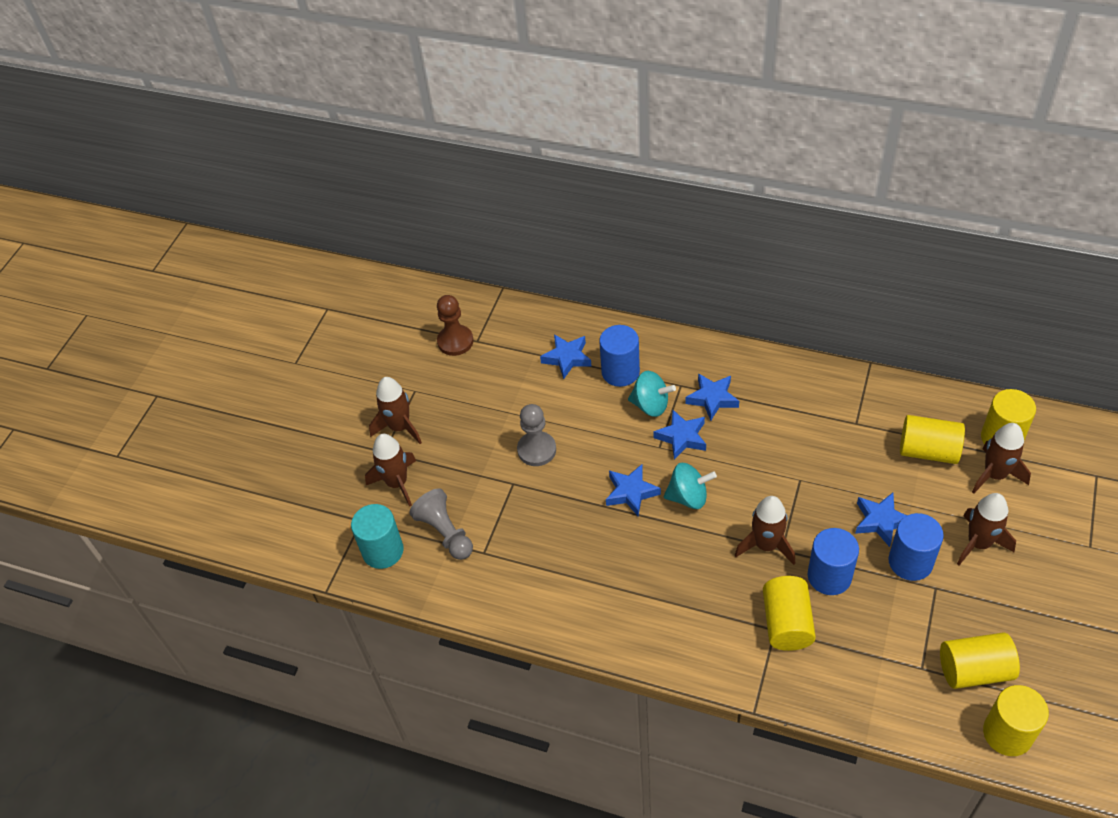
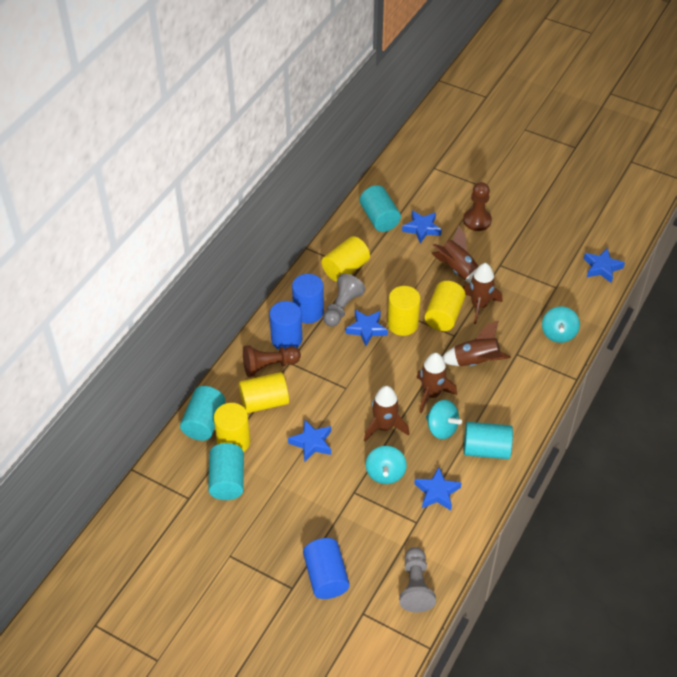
brown pawn: [437,295,474,356] = 1 -> [243,345,301,377] [463,182,492,231] = 2
turquoise cylinder: [351,504,404,569] = 1 -> [180,386,225,441] [208,443,244,500] [360,185,401,232] [464,422,513,459] = 4
turquoise spinning top: [628,371,676,417] [664,463,717,509] = 2 -> [366,446,407,484] [426,400,462,439] [542,306,580,343] = 3

